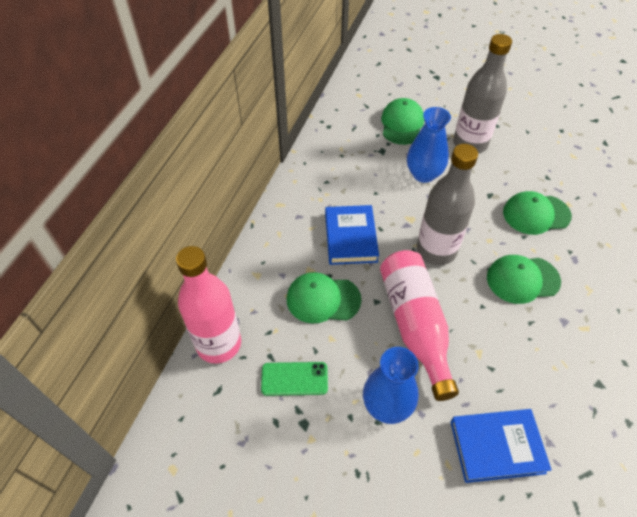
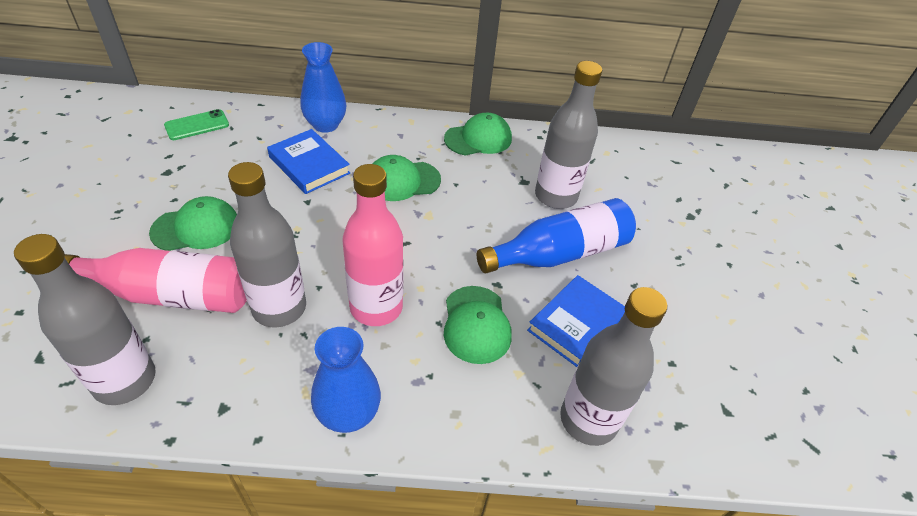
blue bottle: none = 0 -> [477,198,636,273] = 1
grey bottle: [417,144,478,265] [453,34,512,154] = 2 -> [14,234,156,405] [228,162,306,327] [535,61,602,209] [560,287,667,446] = 4

